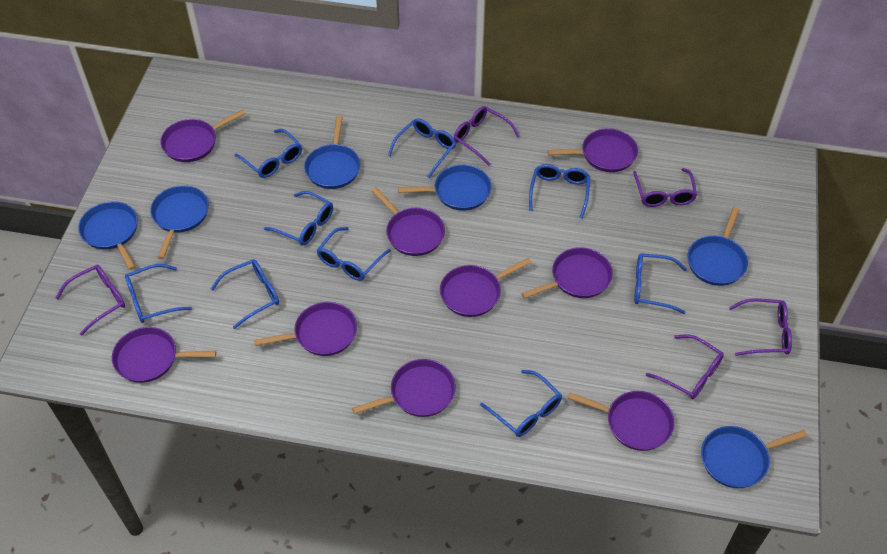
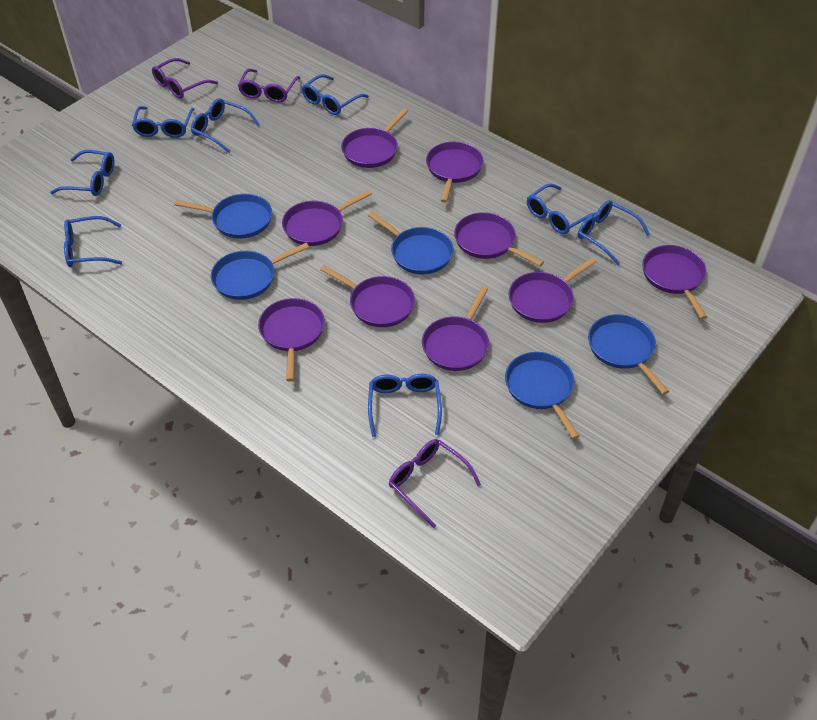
blue glasses: [125,264,192,323] [211,259,279,329] [235,129,302,178] [264,191,333,245] [317,227,391,281] [388,118,456,178] [480,370,562,437] [529,164,590,219] [634,253,687,314] = 9 -> [50,150,114,196] [64,216,122,267] [132,106,195,138] [191,98,260,153] [301,74,369,115] [368,374,442,437] [527,183,596,234] [577,200,650,265] = 8
blue pan: [78,201,138,270] [150,185,209,259] [304,115,360,189] [398,165,492,211] [688,207,748,286] [701,426,807,488] = 6 -> [174,194,272,239] [211,243,309,300] [368,212,454,274] [505,352,580,439] [588,314,669,395] = 5
purple glasses: [56,265,125,336] [454,106,520,166] [633,168,697,207] [646,334,724,399] [729,298,792,356] = 5 -> [152,58,218,99] [238,69,301,103] [389,439,481,528] = 3

